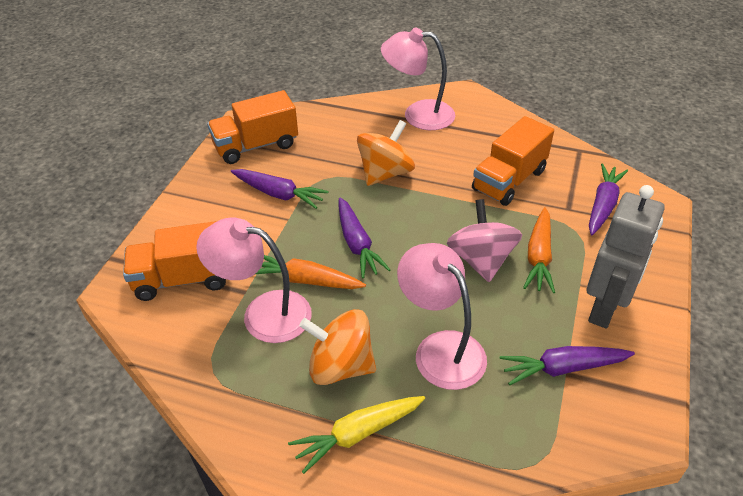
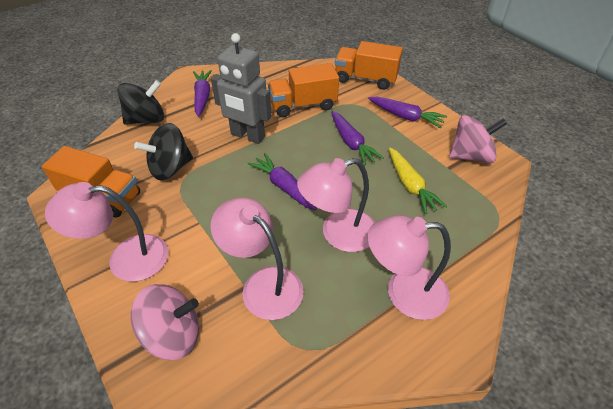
black spinning top: none = 0 -> [117,80,164,125] [134,123,193,181] = 2
orange carrot: [256,255,366,289] [523,207,555,293] = 2 -> none = 0
orange spinning top: [299,309,376,385] [357,120,415,186] = 2 -> none = 0
pink lamp: [196,217,312,343] [381,28,455,130] [397,243,487,390] = 3 -> [45,182,168,282] [210,198,304,320] [297,158,375,252] [368,215,451,320] = 4
pink spinning top: [447,199,522,282] = 1 -> [131,284,199,360] [449,115,507,163] = 2

